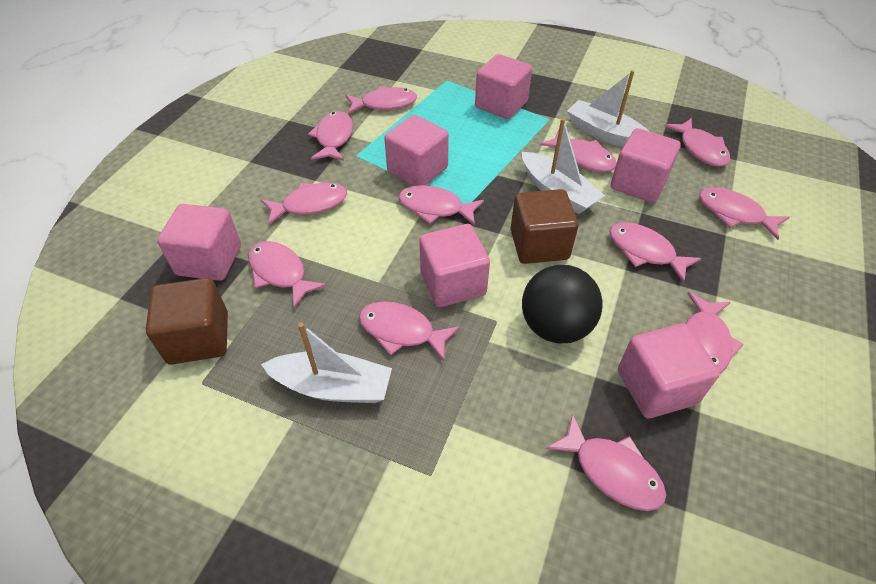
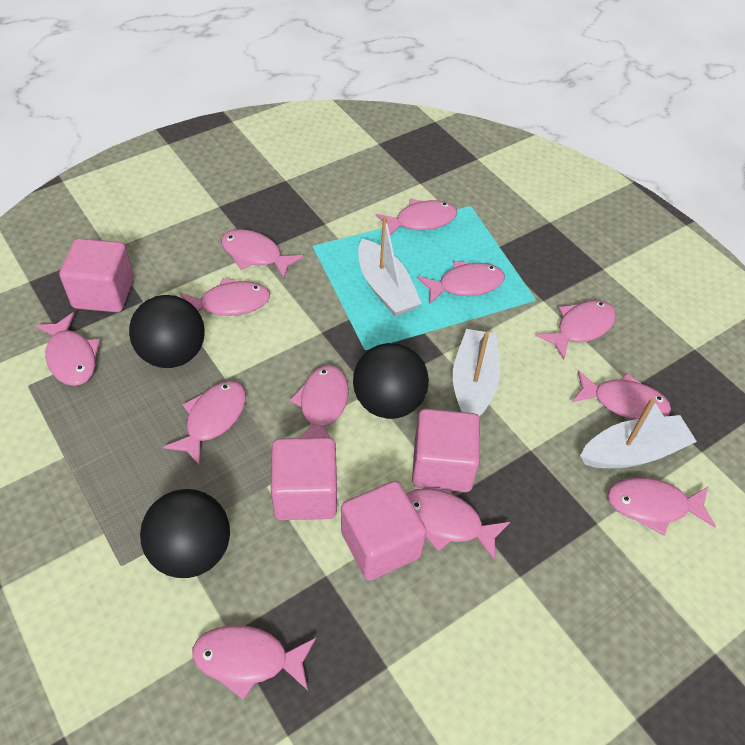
black ball: [522,265,603,344] = 1 -> [129,295,205,368] [140,489,230,578] [353,343,429,419] = 3
brown cube: [145,278,228,365] [511,189,578,264] = 2 -> none = 0
pink cube: [157,204,241,281] [384,115,449,186] [419,224,490,307] [475,54,532,119] [611,128,681,203] [618,323,720,418] = 6 -> [60,238,134,312] [271,437,337,520] [341,481,427,581] [412,409,480,492] = 4

